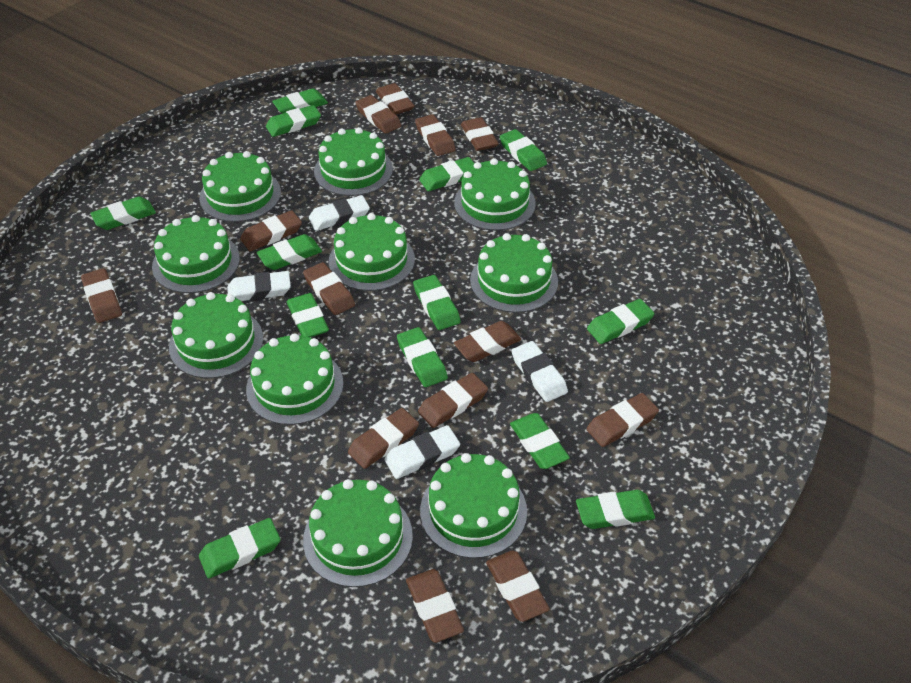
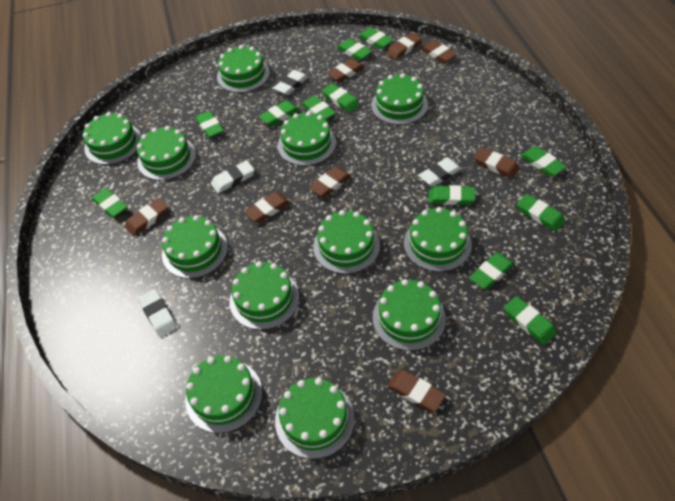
brown eraser: [81,268,122,323] [240,210,302,251] [303,262,355,315] [348,408,419,469] [355,95,401,134] [376,83,415,114] [406,569,464,643] [415,114,456,156] [418,373,488,428] [454,321,521,362] [461,117,499,151] [486,551,550,622] [586,393,659,447] = 13 -> [125,198,169,236] [244,192,290,223] [309,166,351,197] [327,58,365,82] [386,32,422,60] [387,370,446,412] [420,40,457,63] [474,147,520,179] = 8
green cake: [152,215,240,293] [169,292,263,379] [199,151,281,222] [246,333,343,425] [303,479,413,587] [314,127,393,196] [329,213,415,291] [420,453,527,558] [454,158,536,231] [470,233,558,313] = 10 -> [83,112,141,165] [137,126,196,180] [162,215,228,279] [185,356,262,433] [217,45,270,93] [229,261,299,330] [275,378,355,459] [278,112,336,166] [313,210,380,274] [371,73,428,125] [373,279,446,351] [404,207,472,272] = 12
green eraser: [90,196,156,230] [199,518,280,578] [256,234,322,270] [266,105,321,137] [272,88,328,114] [287,293,329,337] [397,327,448,387] [413,275,461,330] [419,157,475,191] [500,129,547,171] [510,413,570,469] [576,490,655,529] [587,299,654,344] = 13 -> [92,188,127,218] [195,111,224,138] [259,100,300,126] [301,96,336,120] [322,83,360,113] [337,39,372,61] [358,27,393,49] [429,185,476,205] [469,252,514,290] [504,296,556,345] [517,194,565,231] [520,146,567,176] = 12

